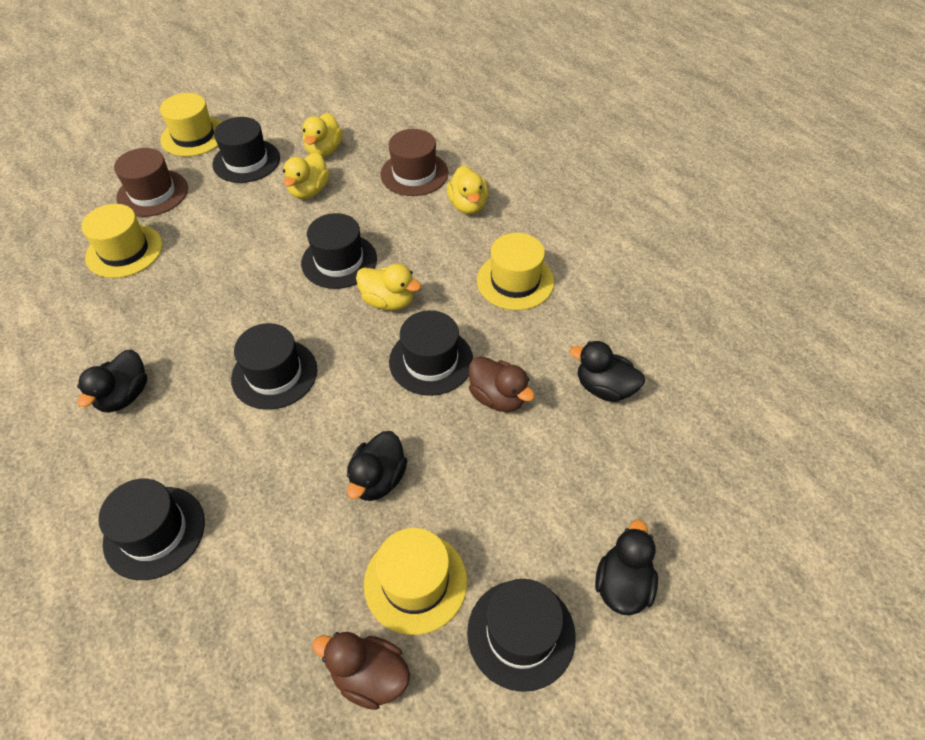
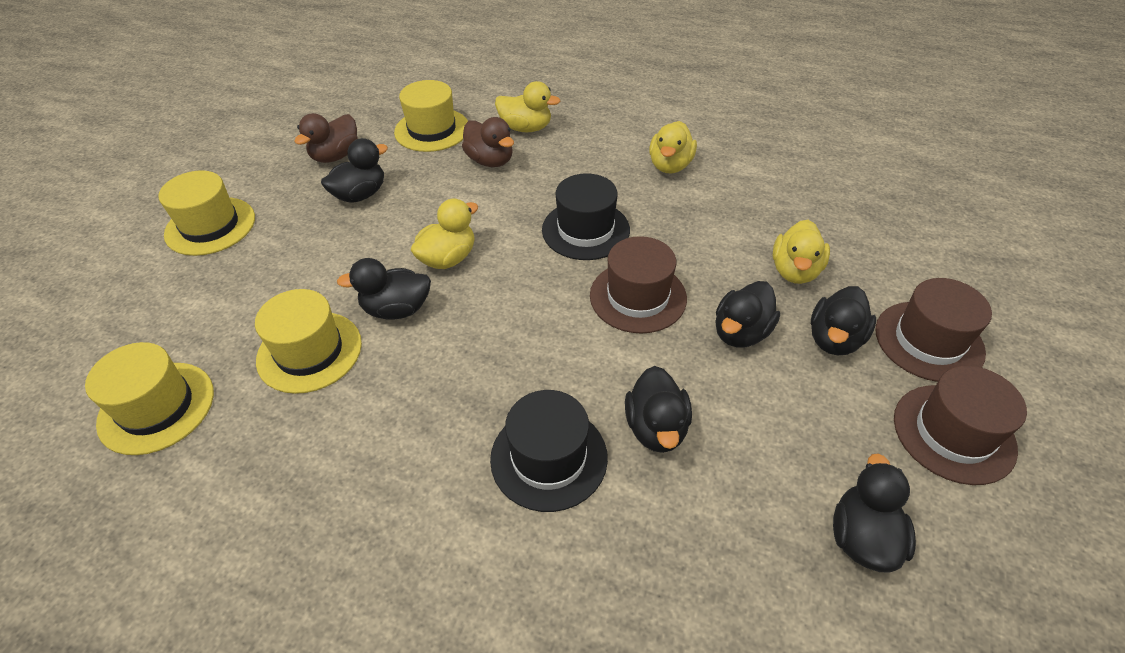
black duck: [77,350,147,413] [347,431,407,501] [570,341,645,402] [595,520,658,616] = 4 -> [321,138,388,203] [337,258,431,319] [625,366,692,453] [715,281,780,347] [811,286,876,355] [833,453,916,573] = 6
black hat: [98,479,205,580] [212,117,280,183] [231,323,317,410] [301,213,377,289] [389,310,473,396] [467,579,576,692] = 6 -> [490,390,608,512] [542,173,630,260] = 2
brown hat: [114,148,188,217] [380,129,448,196] = 2 -> [590,236,687,333] [875,278,992,382] [894,366,1027,485] = 3

